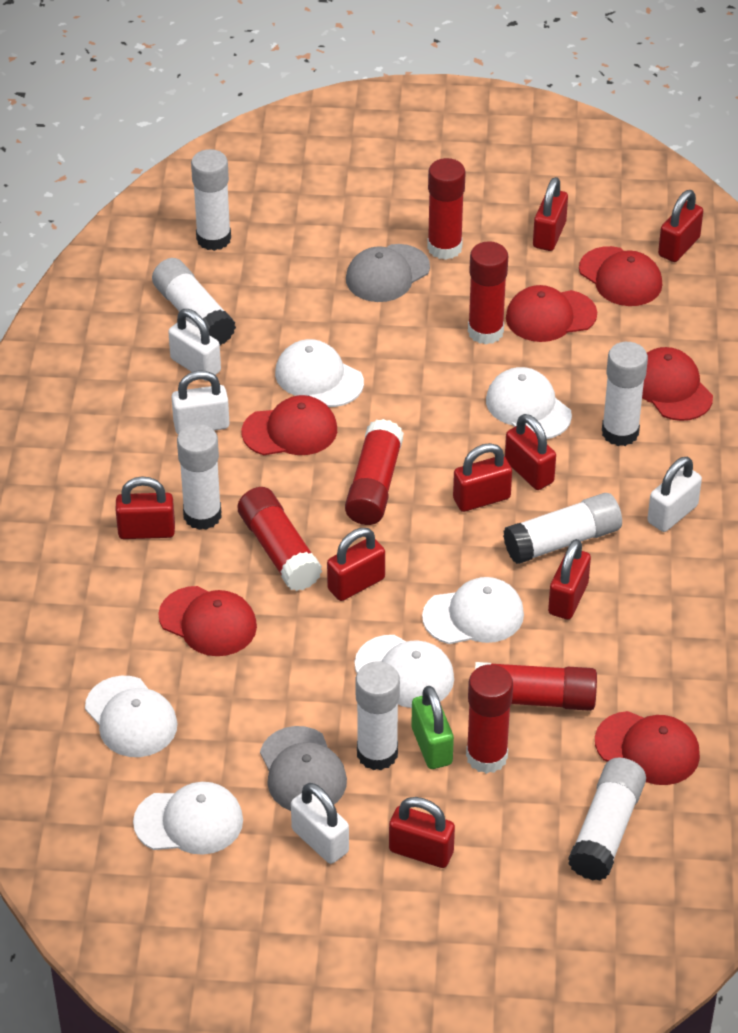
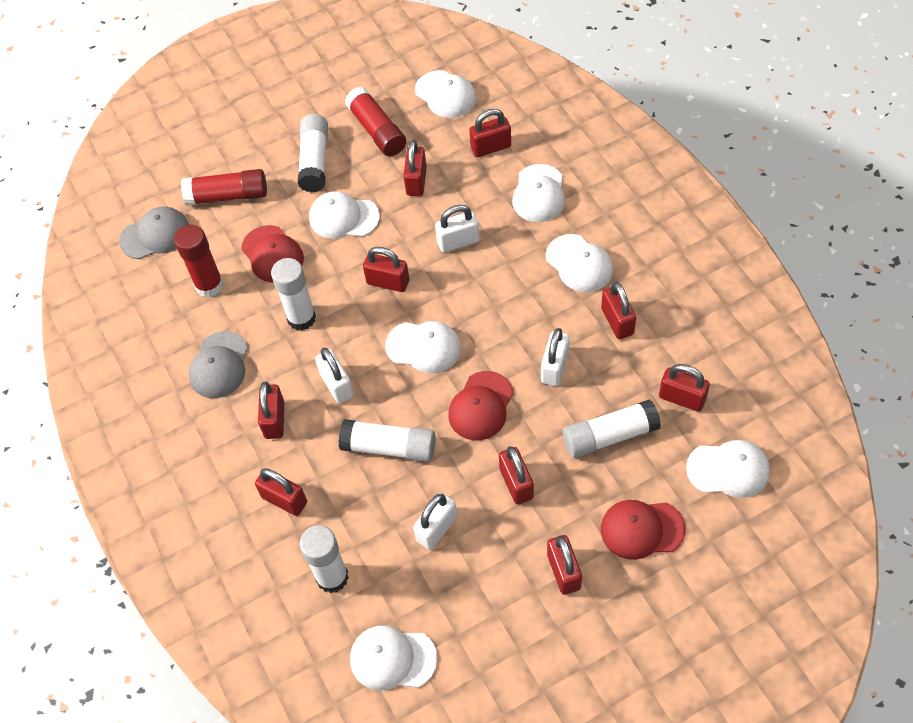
green padlock: [411,686,454,769] = 1 -> none = 0
red cap: [158,586,257,656] [242,395,337,455] [506,285,597,342] [579,246,662,306] [595,711,700,785] [642,347,713,421] = 6 -> [241,225,304,282] [448,371,514,440] [601,500,686,560] = 3
red glue stick: [238,487,322,591] [345,419,404,525] [427,158,466,260] [466,664,513,774] [468,241,508,344] [475,662,597,711] = 6 -> [174,225,224,297] [181,169,267,206] [345,87,406,156] = 3
red padlock: [116,476,175,539] [327,528,385,601] [389,797,455,868] [453,443,512,512] [505,414,556,490] [533,177,568,251] [548,539,591,620] [658,190,703,262] = 8 -> [255,468,307,516] [258,382,284,439] [363,247,409,292] [403,140,427,196] [469,109,511,157] [499,446,534,505] [547,535,582,595] [601,282,636,339] [659,364,710,412] = 9
white cap: [85,676,177,757] [133,782,243,855] [275,339,364,407] [355,635,454,708] [422,577,524,644] [486,367,572,439] = 6 -> [309,191,380,238] [350,625,438,691] [385,321,461,373] [415,70,476,118] [512,164,565,222] [546,234,613,292] [686,440,770,498] = 7
white glue stick: [152,258,236,345] [177,424,222,530] [191,149,231,251] [355,661,400,770] [503,493,622,564] [568,758,646,880] [602,342,648,446] = 7 -> [271,258,316,331] [297,114,328,192] [300,525,349,593] [338,419,436,462] [563,399,661,458] = 5

